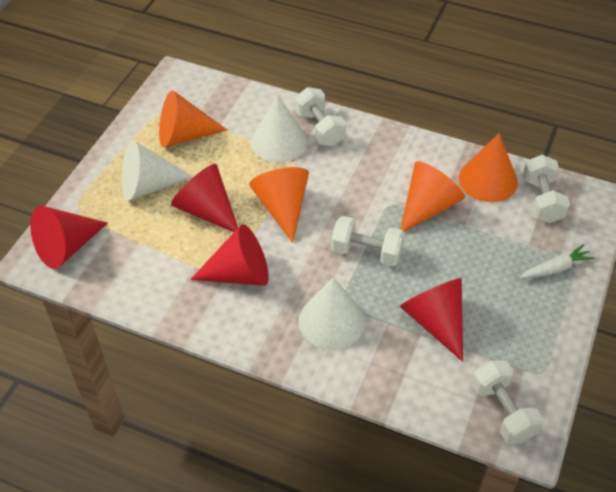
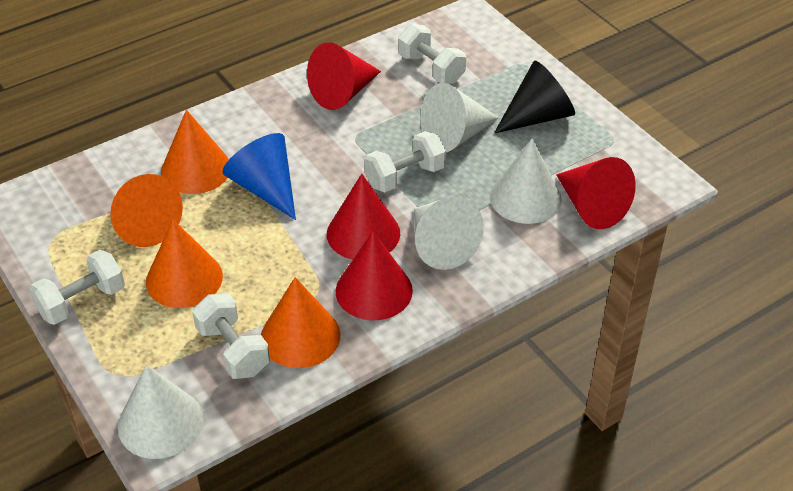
black cone: none = 0 -> [494,60,575,134] = 1
blue cone: none = 0 -> [222,133,296,220] = 1
white carrot: [520,244,595,278] = 1 -> none = 0
white cone: [121,140,193,201] [251,95,307,163] [299,277,365,350] = 3 -> [118,365,203,459] [414,197,484,270] [420,83,499,153] [490,138,562,224] = 4

